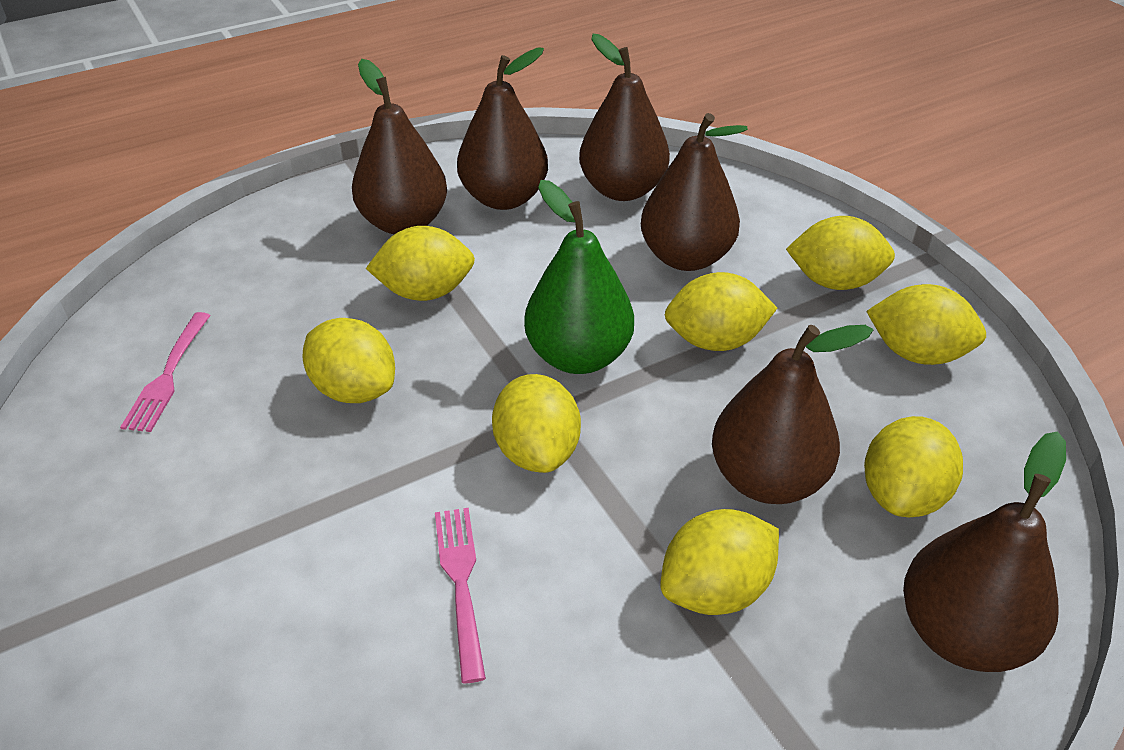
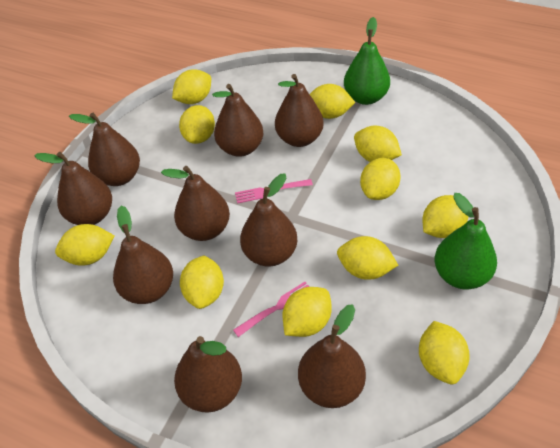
brown pear: [352,59,447,234] [457,47,548,210] [579,34,670,201] [641,113,748,271] [712,325,873,504] [903,431,1066,672] = 6 -> [34,152,112,225] [69,113,140,186] [113,205,173,304] [161,166,230,241] [174,336,242,412] [212,84,264,157] [240,174,297,267] [275,74,324,147] [298,304,366,408] = 9
green pear: [524,180,634,374] = 1 -> [344,17,390,105] [435,193,497,289] = 2
yellow lemon: [302,318,395,403] [366,226,475,301] [492,374,581,473] [660,509,779,615] [665,272,777,351] [786,216,895,290] [864,416,963,517] [866,284,986,365] = 8 -> [55,224,115,266] [172,69,211,104] [179,105,215,144] [180,256,224,309] [282,287,332,337] [310,84,355,119] [337,236,398,280] [354,126,402,162] [360,158,401,200] [419,321,470,384] [422,195,468,238] = 11

